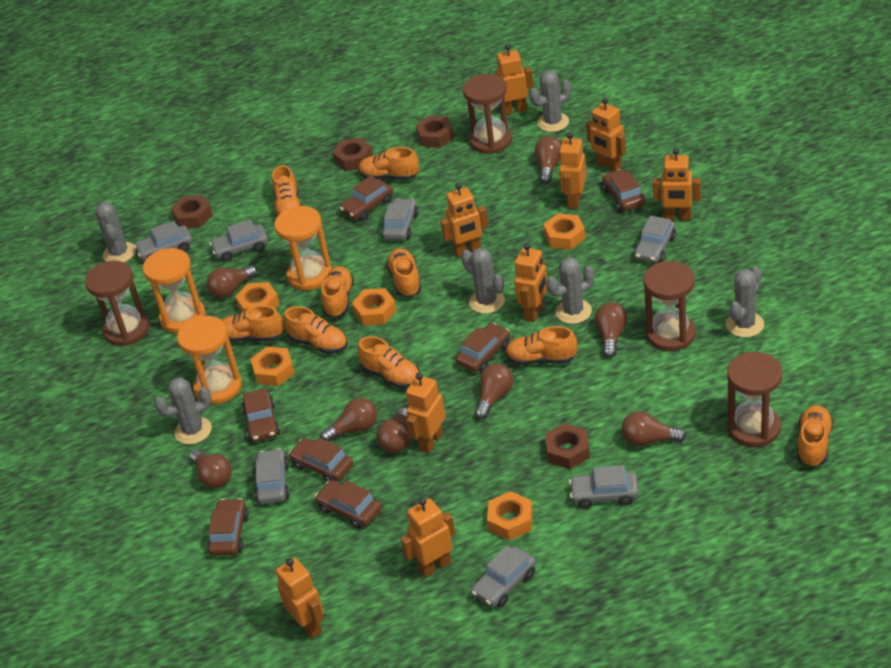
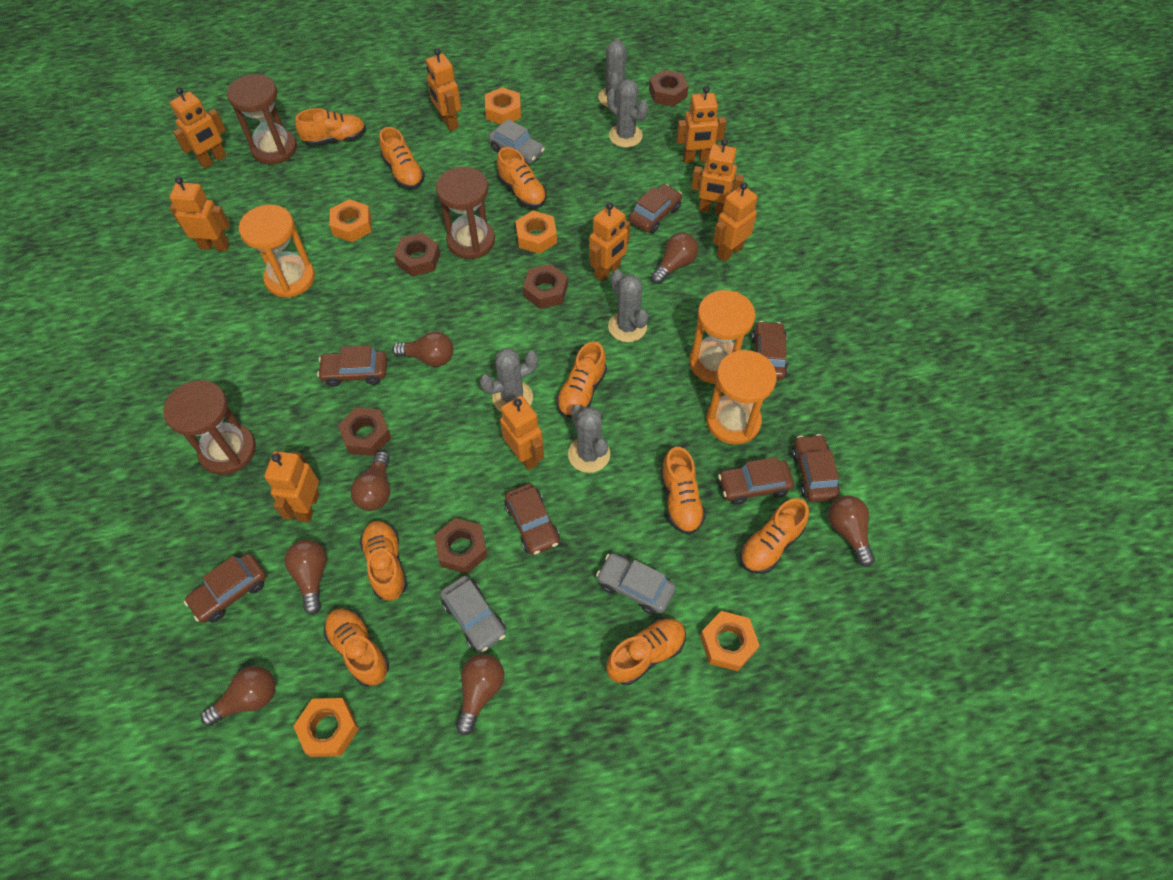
brown hourglass: [85,261,150,346] [463,74,512,154] [643,261,696,351] [727,352,783,447] = 4 -> [163,380,256,475] [227,74,297,165] [436,167,495,259] = 3
brown light bulb: [190,449,232,488] [207,265,257,298] [321,398,377,442] [376,407,411,453] [475,363,513,419] [535,136,562,184] [595,302,627,358] [621,411,686,446] = 8 -> [201,666,276,726] [284,539,327,615] [351,451,390,511] [392,331,454,367] [456,654,504,735] [651,232,698,284] [828,496,875,567] = 7
brown nut: [171,195,213,228] [333,137,373,171] [416,116,454,148] [545,423,590,469] = 4 -> [338,407,392,456] [394,233,440,277] [434,518,488,574] [523,264,568,309] [649,70,688,107] = 5
grey cactus: [95,202,136,262] [154,377,212,445] [461,248,505,314] [529,70,571,132] [546,257,594,324] [726,267,764,338] = 6 -> [479,348,538,412] [568,405,610,473] [598,38,626,107] [607,79,648,148] [608,270,648,342] = 5
grey car: [134,221,192,261] [210,220,268,262] [255,448,290,504] [382,198,418,240] [471,545,536,607] [569,465,639,509] [634,216,676,263] = 7 -> [440,576,506,653] [488,119,545,164] [596,553,676,615] = 3

